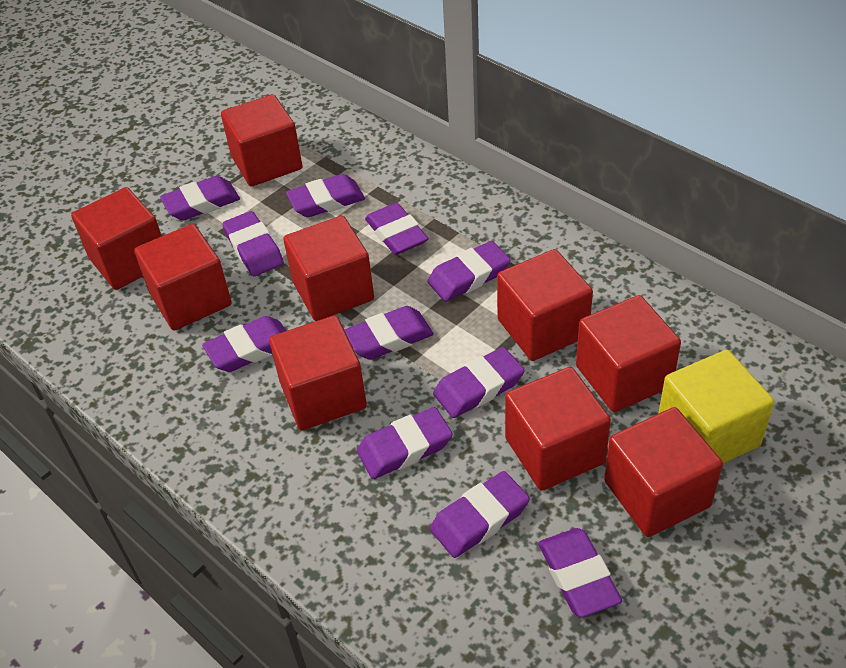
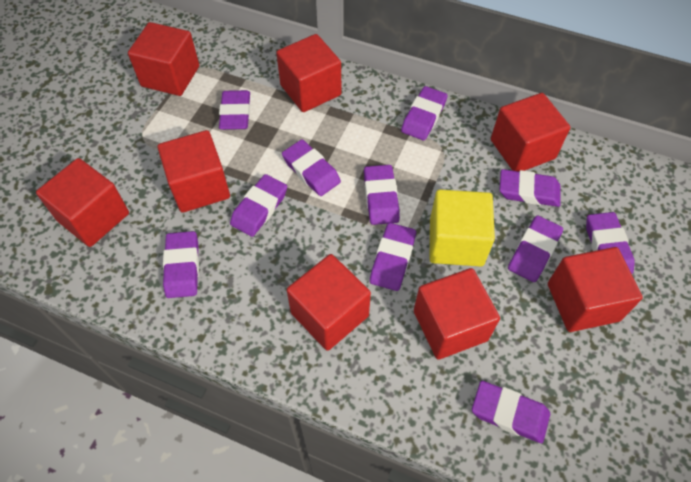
red cube: [71,187,162,290] [134,224,232,330] [221,94,302,187] [269,316,367,430] [283,216,374,321] [497,249,593,361] [505,367,611,491] [576,295,681,412] [604,407,723,537] = 9 -> [36,158,129,247] [128,22,199,96] [158,130,230,213] [276,34,341,112] [287,254,371,351] [414,268,500,360] [491,93,570,172] [548,247,643,332] = 8

